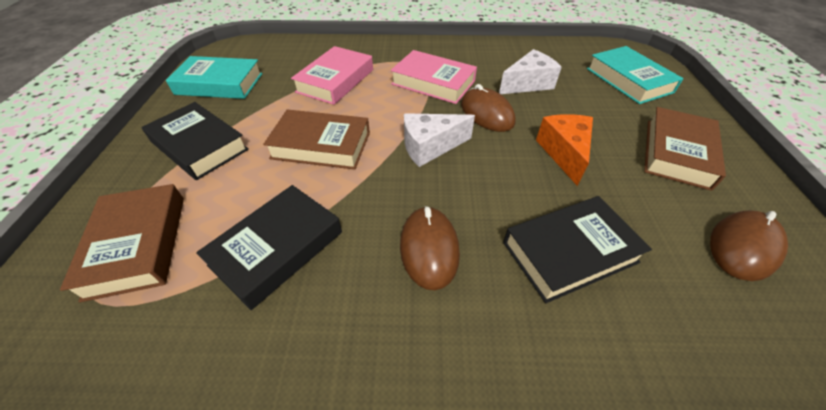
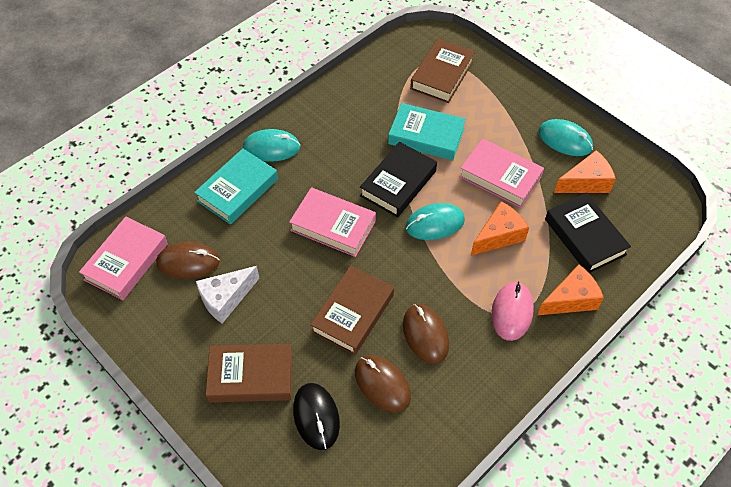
black book: [141,102,249,180] [196,185,342,310] [503,196,652,303] = 3 -> [360,142,437,217] [545,193,631,273] = 2
black mouse: none = 0 -> [293,383,340,450] = 1
orange cheese: [536,114,593,186] = 1 -> [471,201,529,256] [537,264,604,315] [554,150,616,193] = 3
pink book: [291,46,373,105] [391,50,477,104] = 2 -> [79,217,168,300] [289,187,376,257] [459,138,544,208] = 3
pink mouse: none = 0 -> [491,281,534,341] = 1
turquoise mouse: none = 0 -> [243,129,300,162] [406,203,465,240] [538,119,593,156] = 3
white cheese: [404,113,475,167] [499,49,562,94] = 2 -> [196,266,260,324] = 1

